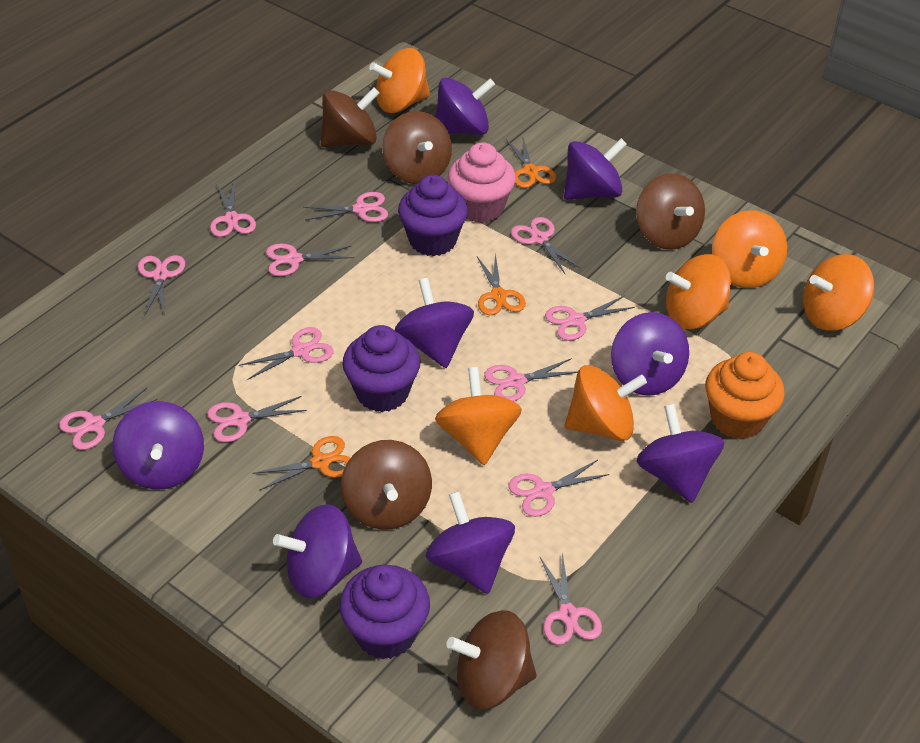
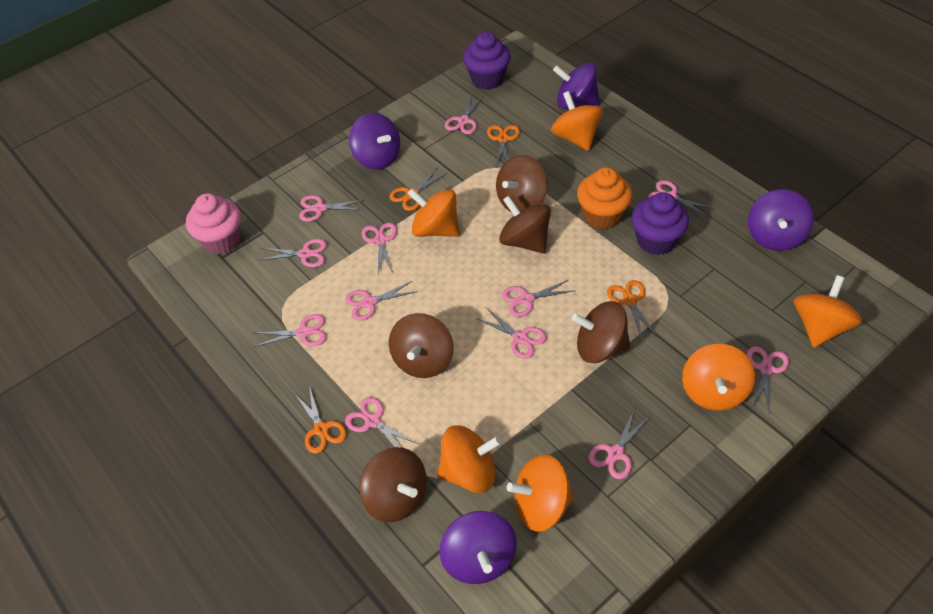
orange scissors: [252,436,350,491] [477,253,526,315] [506,135,556,188] = 3 -> [294,386,347,454] [389,167,447,211] [487,125,520,167] [607,280,657,340] = 4
purple cupcake: [339,564,430,659] [342,325,421,412] [398,175,468,256] = 3 -> [463,32,511,90] [632,192,689,255] = 2
purple spinning top: [112,401,204,490] [273,504,362,598] [394,278,474,368] [425,491,515,594] [435,78,495,135] [564,138,627,200] [611,312,689,396] [636,404,724,503] = 8 -> [349,113,400,169] [440,511,517,584] [553,63,600,109] [748,189,814,251] = 4

